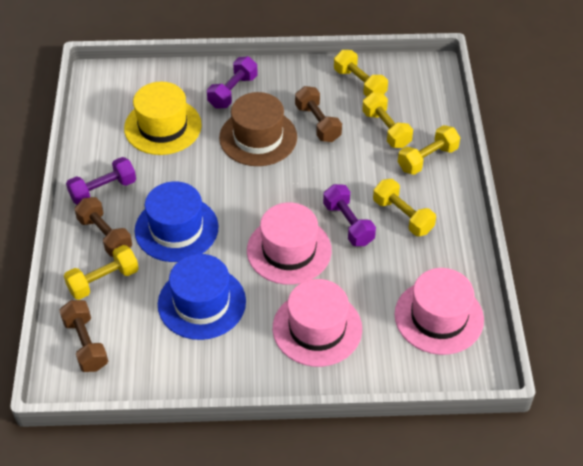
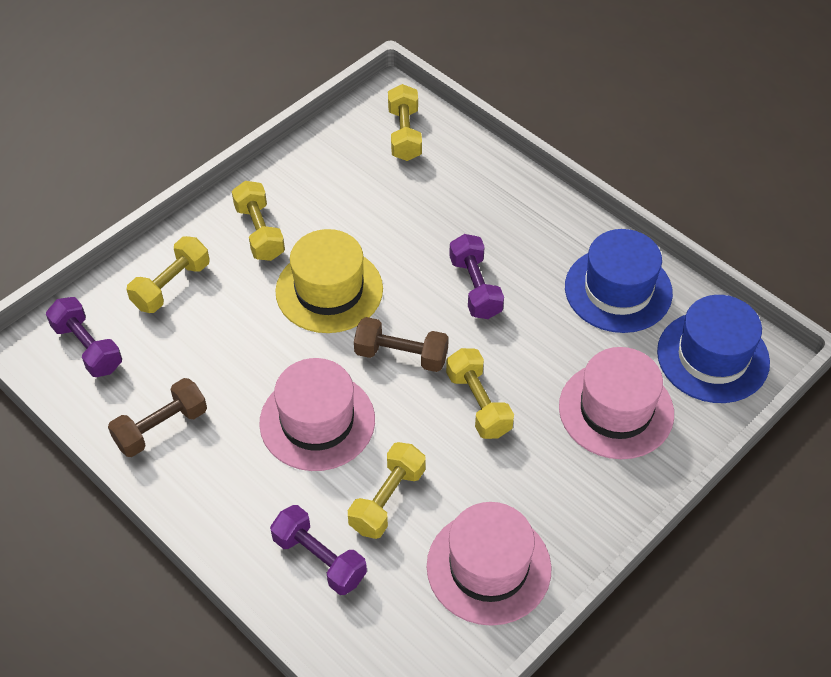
brown dumbbell: [59,300,108,372] [75,197,132,257] [295,86,342,142] = 3 -> [108,378,207,457] [354,317,449,372] = 2
brown hat: [219,92,297,166] = 1 -> none = 0

